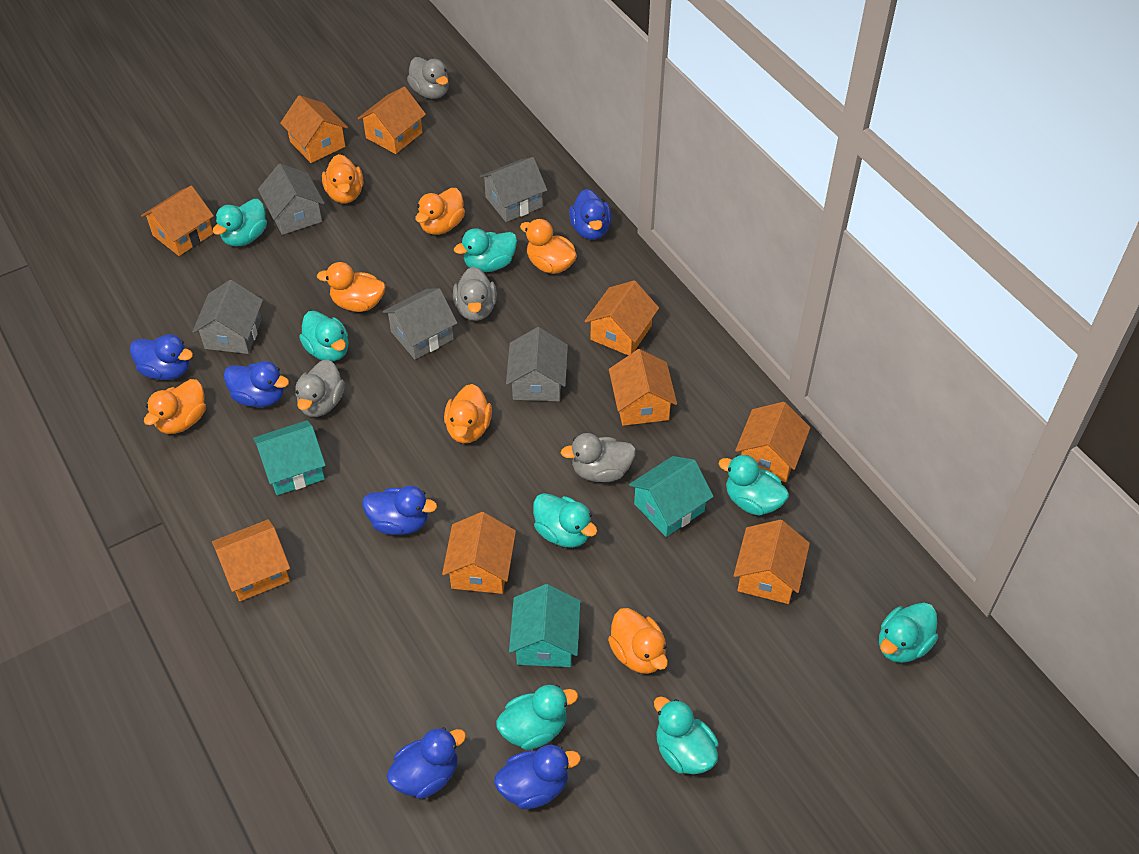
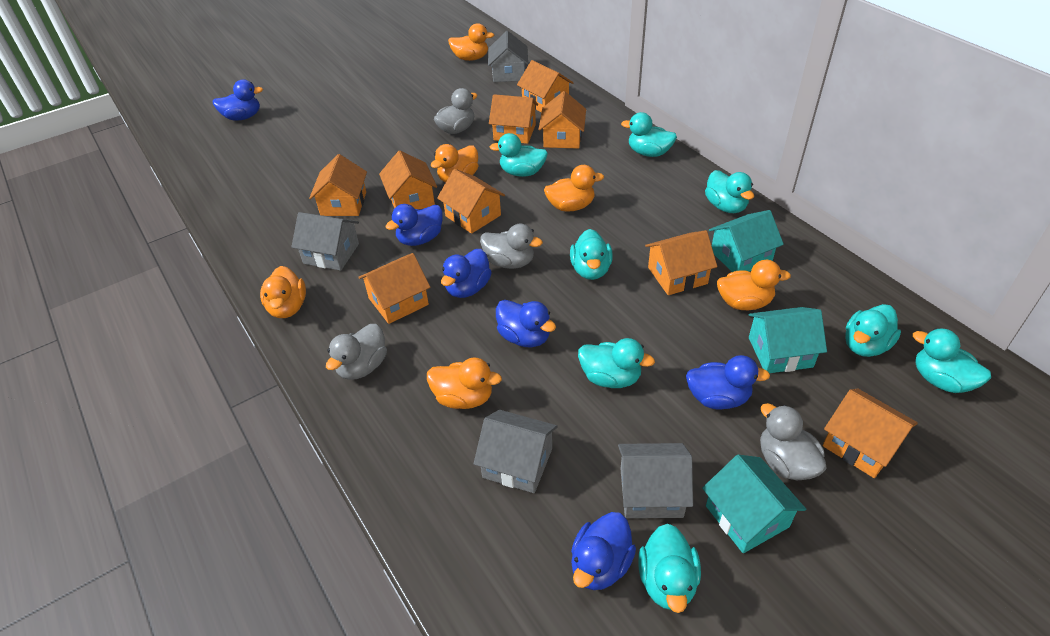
grey house: [192,280,263,354] [258,164,324,235] [383,288,457,359] [479,157,547,222] [506,327,568,401] = 5 -> [291,212,359,271] [474,410,558,493] [488,31,528,82] [618,443,693,518] = 4
orange duck: [144,379,206,434] [317,262,385,312] [322,154,363,203] [415,188,465,235] [444,384,492,443] [520,219,577,274] [608,608,668,674] = 7 -> [260,266,306,318] [427,358,502,409] [431,144,478,182] [448,23,494,61] [544,165,604,212] [717,260,791,310] = 6

